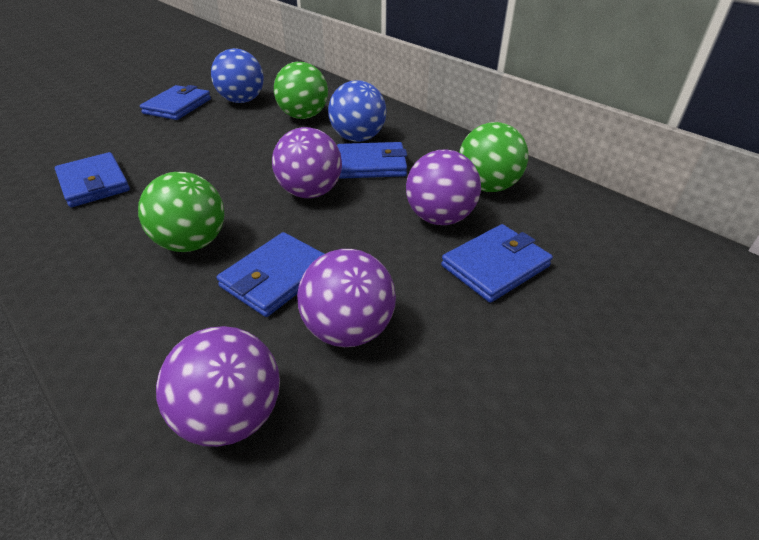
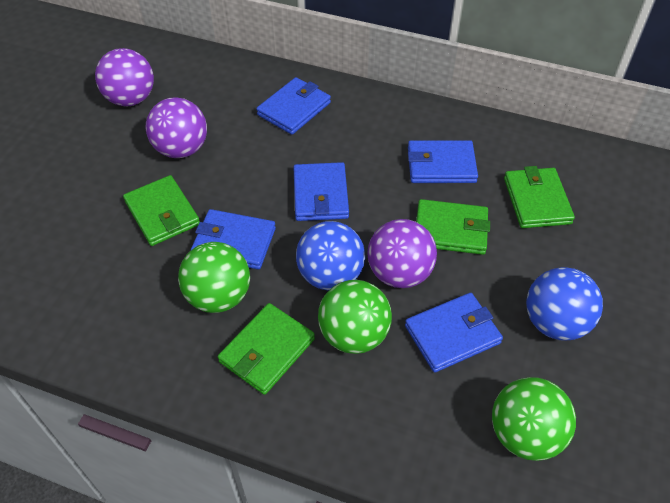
green wallet: none = 0 -> [123,175,200,246] [218,303,315,395] [416,199,490,255] [504,166,575,228] = 4
purple ball: [156,326,280,447] [272,127,342,198] [297,249,396,347] [406,149,481,225] = 4 -> [95,48,154,106] [146,97,207,158] [367,219,437,288] = 3

